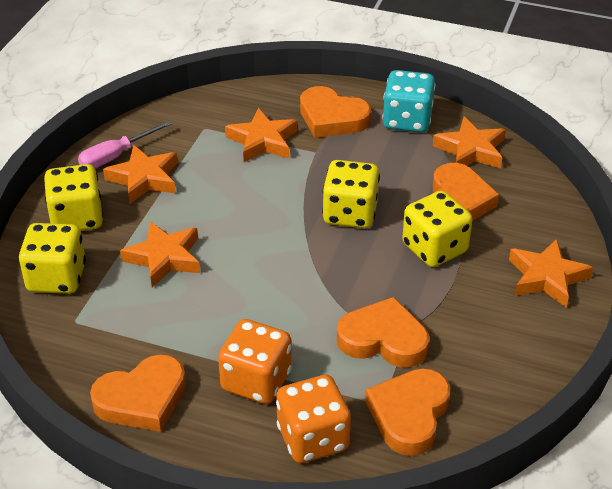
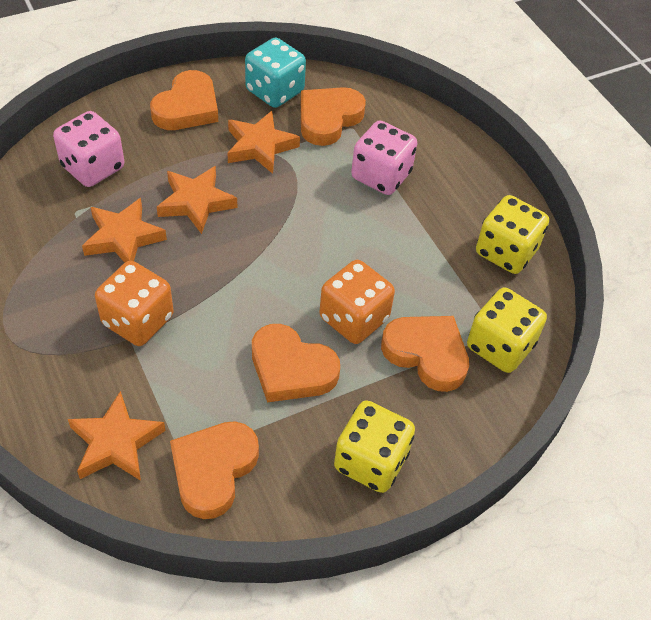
orange star: [103,145,178,204] [120,221,200,288] [225,108,297,162] [433,117,506,168] [509,239,593,308] = 5 -> [68,391,166,481] [82,198,167,263] [157,166,237,234] [227,111,300,174] = 4
pink dice: none = 0 -> [53,111,124,187] [351,121,417,195] = 2
pink screwdriver: [78,120,172,168] = 1 -> none = 0
yellow dice: [19,223,86,294] [44,164,103,231] [322,160,380,228] [402,191,472,267] = 4 -> [334,400,415,493] [467,287,547,373] [476,195,549,274] = 3

